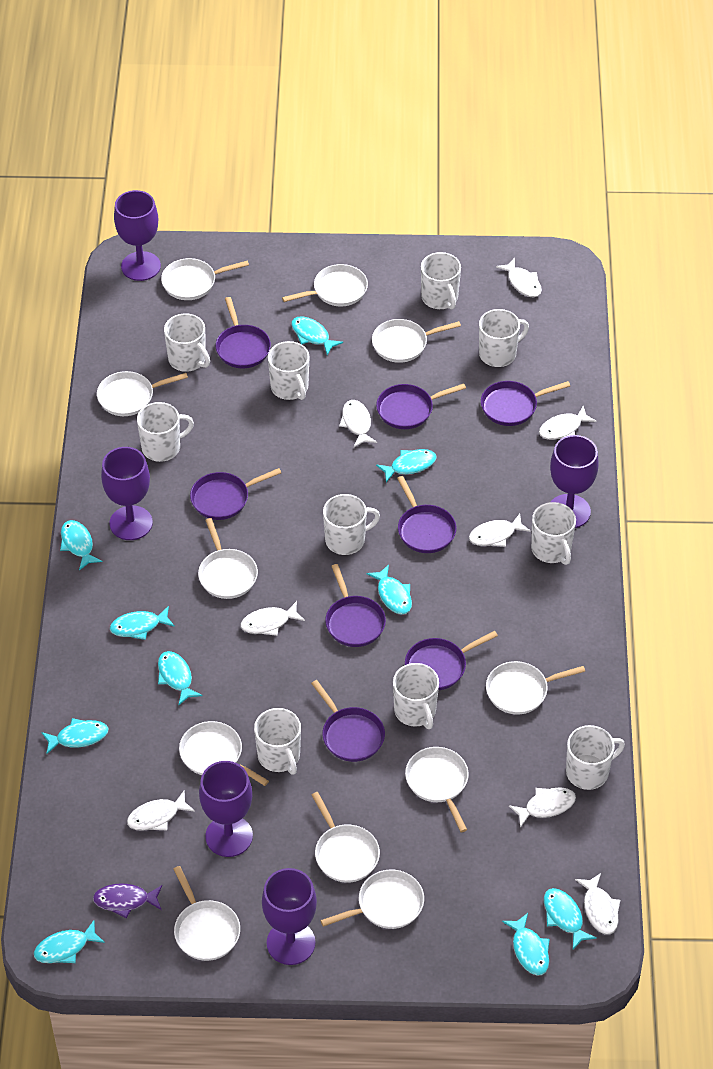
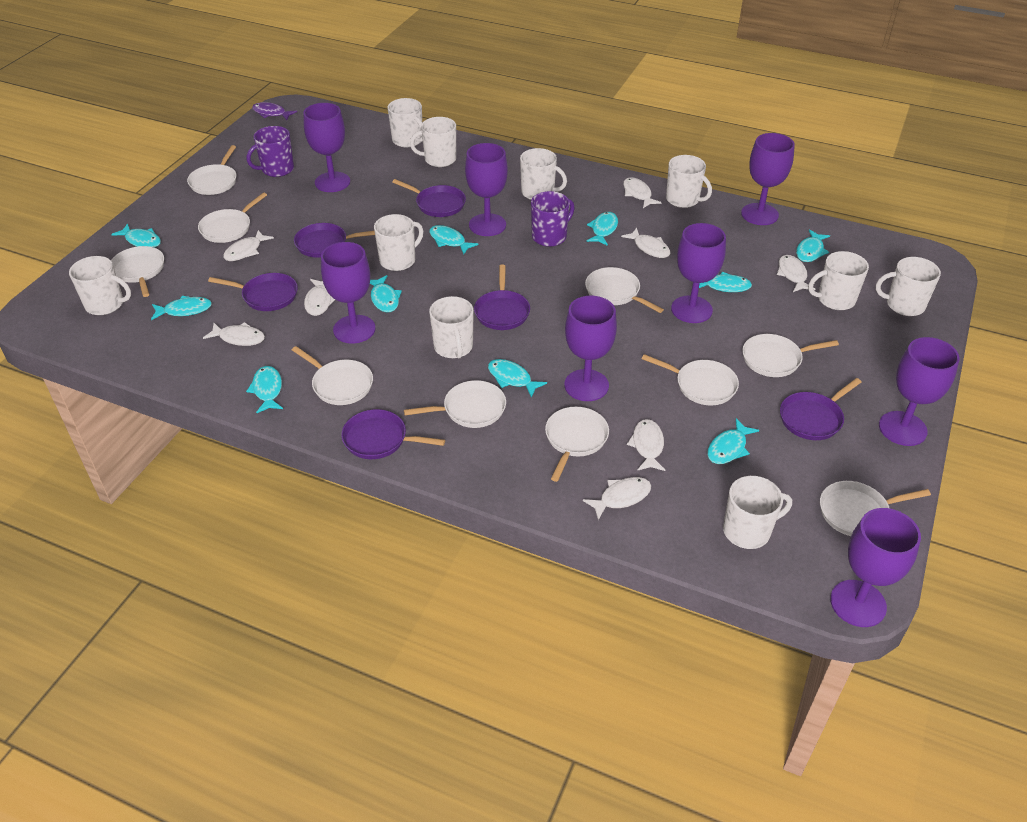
purple goblet: [101,447,153,540] [114,190,161,281] [199,761,253,857] [262,868,317,965] [550,435,599,528] = 5 -> [303,103,350,192] [321,242,376,343] [465,143,508,236] [564,296,617,401] [671,223,726,323] [741,133,795,225] [830,508,921,627] [879,337,959,446] = 8
purple mug: none = 0 -> [247,126,294,177] [531,191,575,247] = 2
purple pan: [190,468,281,520] [216,297,271,368] [311,680,385,762] [325,564,386,647] [376,383,466,429] [397,476,456,553] [405,631,498,690] [481,381,570,426] = 8 -> [208,273,298,311] [294,223,375,258] [341,409,445,459] [392,179,466,217] [474,265,530,330] [780,378,862,440] = 6
white pan: [97,371,188,416] [161,258,249,300] [173,866,240,961] [179,721,269,786] [198,518,258,599] [282,264,368,306] [312,792,380,883] [320,870,424,929] [372,319,461,363] [405,747,469,832] [486,661,585,714] = 11 -> [111,246,164,297] [187,145,236,195] [198,193,267,243] [292,346,373,405] [404,380,506,428] [545,407,609,482] [585,267,664,313] [642,354,739,405] [742,334,839,377] [820,481,931,536] = 10

